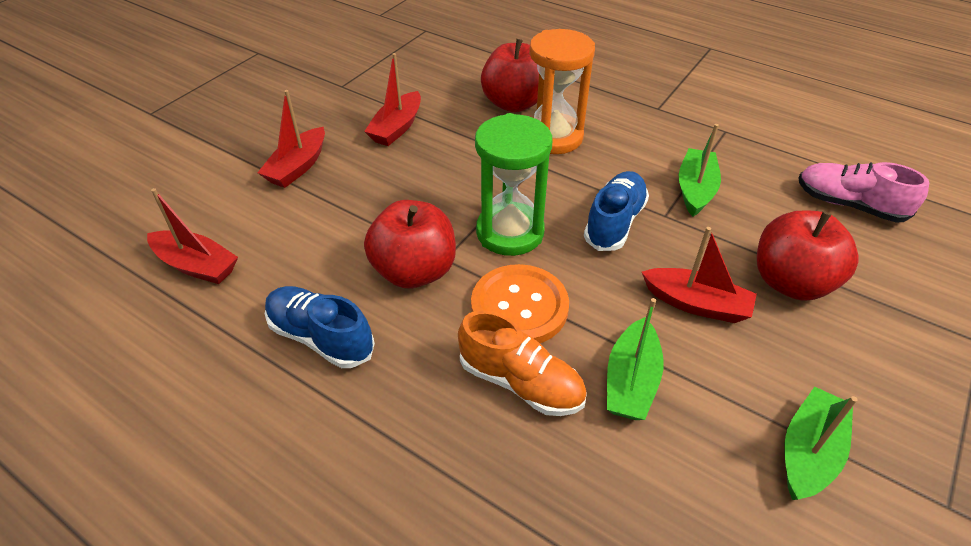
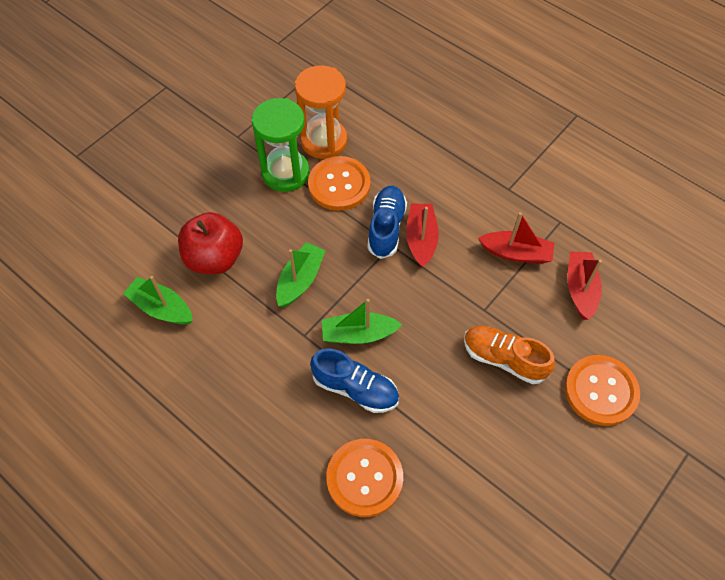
orange button: [471,264,569,343] = 1 -> [308,156,371,211] [326,439,403,517] [565,355,640,426] = 3
pink shoe: [798,162,929,222] = 1 -> none = 0
red apple: [364,200,456,289] [481,39,539,112] [757,210,859,301] = 3 -> [178,212,243,274] = 1
red boat: [147,188,238,284] [258,90,325,188] [364,53,421,146] [642,227,757,323] = 4 -> [406,204,439,268] [478,212,554,264] [567,251,602,320] = 3

